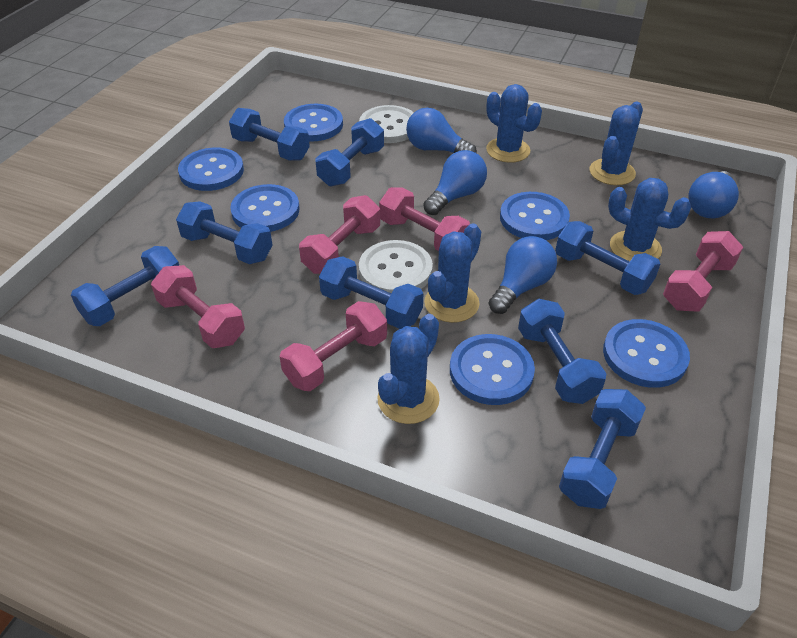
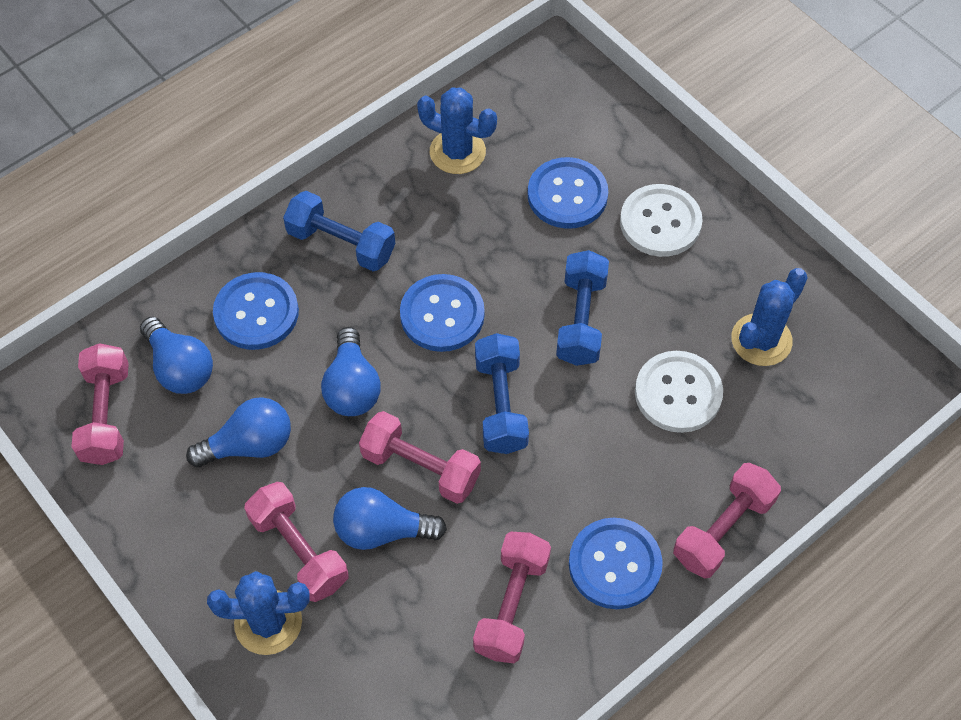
blue button: [178,148,244,191] [230,184,300,232] [284,104,343,142] [450,334,535,405] [500,192,570,240] [603,319,690,388] = 6 -> [213,272,299,350] [400,274,485,352] [528,157,608,229] [569,518,663,609] = 4
blue cactus: [377,314,440,424] [424,223,481,323] [486,84,542,163] [590,102,643,185] [608,178,691,261] = 5 -> [207,571,310,655] [417,88,497,174] [732,268,808,366] = 3
blue dumbbell: [71,246,179,326] [176,201,273,264] [229,108,310,161] [316,118,384,186] [319,256,423,329] [518,299,606,404] [555,221,661,295] [559,389,646,509] = 8 -> [283,191,395,271] [475,333,529,454] [556,250,609,366] = 3

